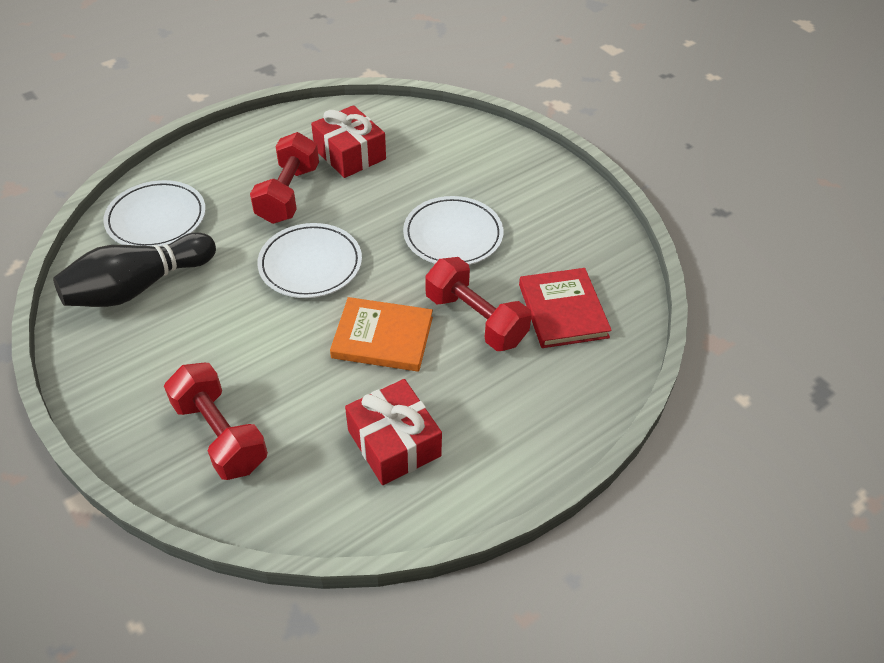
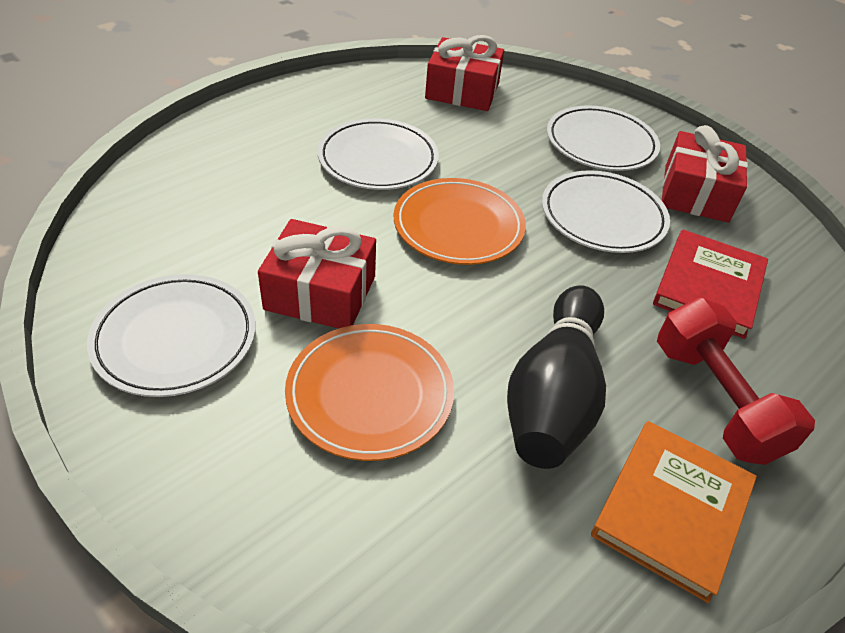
orange plate: none = 0 -> [285,324,454,461] [394,178,526,265] = 2
red dumbbell: [164,363,268,480] [250,132,319,224] [426,257,532,351] = 3 -> [657,297,815,465] = 1
red gift: [311,105,386,178] [345,379,442,485] = 2 -> [258,219,376,329] [425,35,504,111] [662,125,748,223] = 3
white plate: [103,180,206,247] [257,223,362,298] [403,196,504,265] = 3 -> [87,274,256,397] [318,118,439,190] [542,170,670,253] [547,105,660,171] = 4

